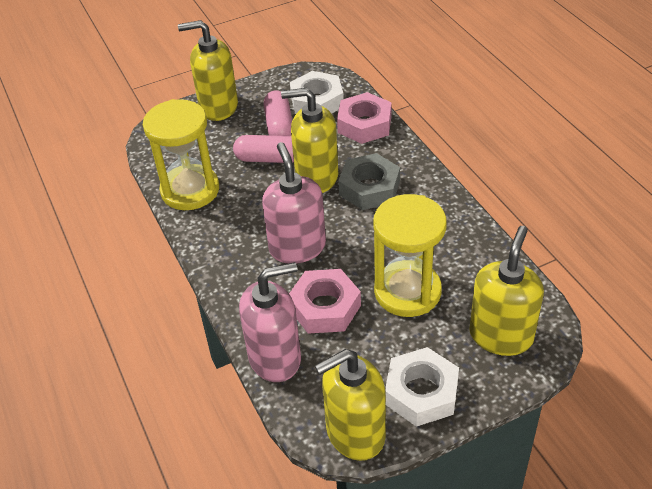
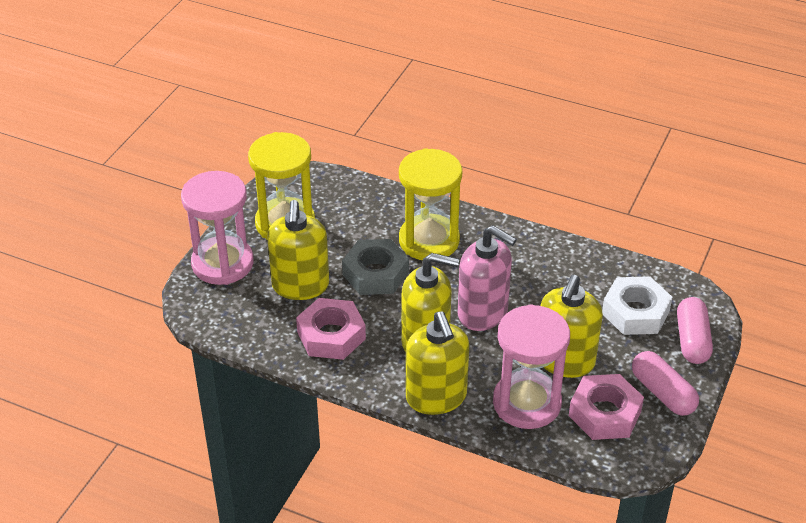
pink hourglass: none = 0 -> [181,171,254,285] [493,304,570,429] = 2
pink soap dispenser: [239,262,301,382] [262,142,326,264] = 2 -> [458,225,517,331] = 1
white nut: [290,71,344,114] [385,347,459,427] = 2 -> [602,276,672,335] = 1

